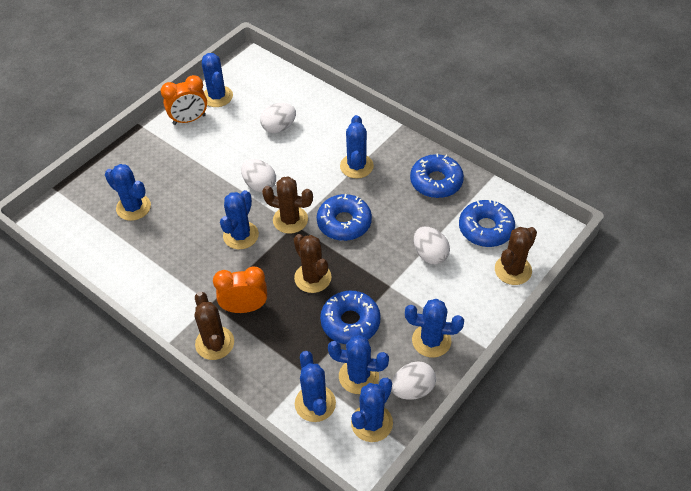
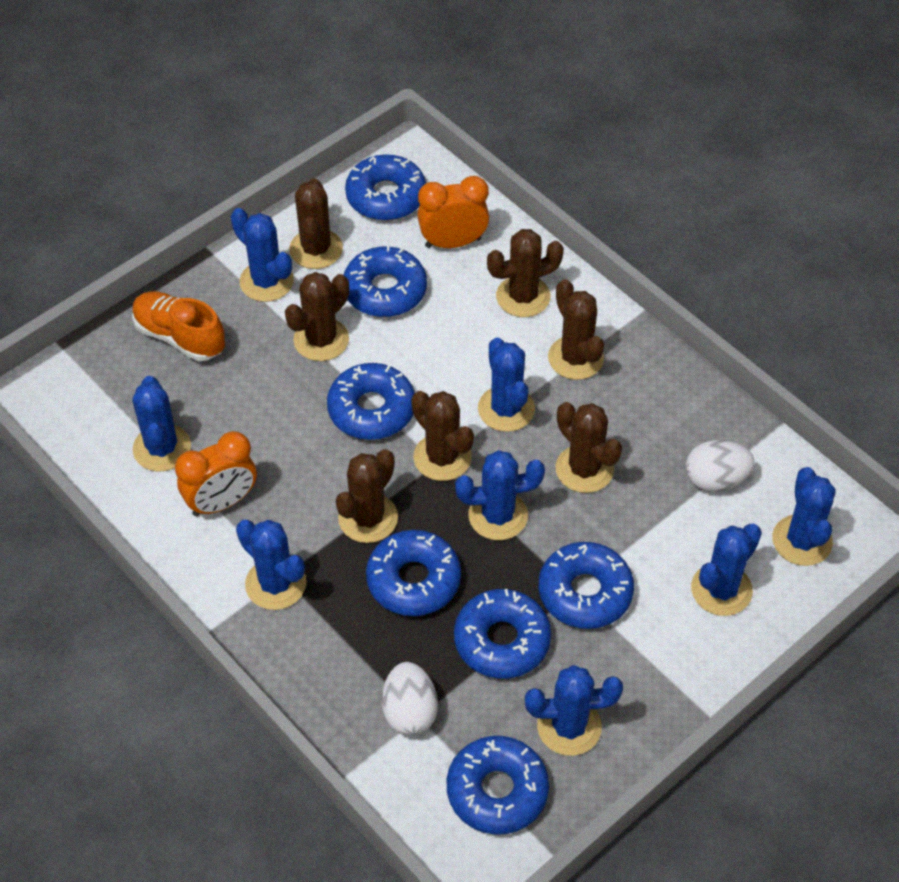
blue donut: [317,194,372,241] [320,291,381,344] [410,154,464,198] [459,199,515,247] = 4 -> [327,363,415,440] [344,245,427,317] [345,154,426,221] [366,530,461,616] [447,736,549,835] [454,589,551,679] [539,542,634,629] = 7
brown cactus: [195,292,234,360] [262,176,313,234] [294,234,332,293] [495,227,537,285] = 4 -> [285,272,349,361] [289,178,343,269] [336,449,398,543] [411,391,474,481] [487,229,564,317] [548,279,604,380] [556,402,622,493] = 7
orange shoe: none = 0 -> [132,291,225,361] = 1
white egg: [241,159,276,192] [260,103,296,133] [392,361,436,400] [414,227,450,264] = 4 -> [382,662,438,736] [686,440,755,491] = 2

